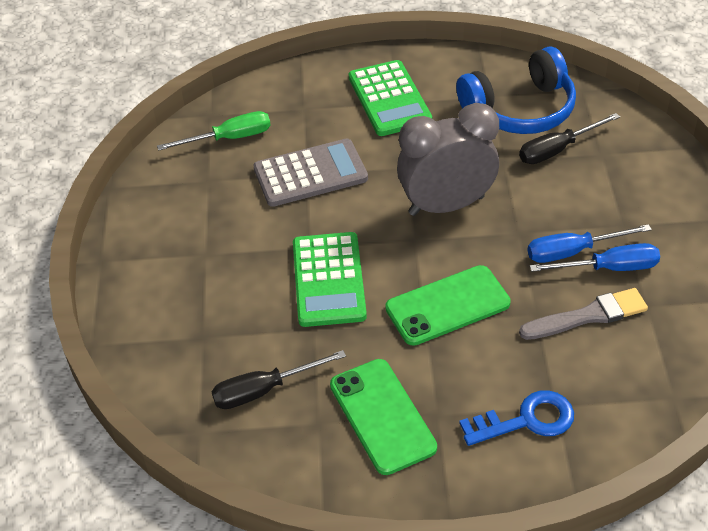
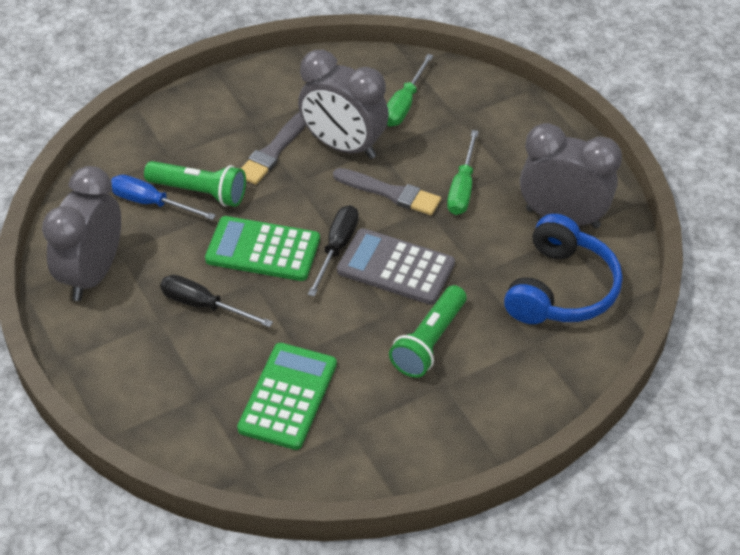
blue key: [459,390,574,446] = 1 -> none = 0
blue screwdriver: [528,224,652,263] [530,243,660,272] = 2 -> [111,175,216,220] = 1
green flashlight: none = 0 -> [144,161,246,207] [389,285,466,378] = 2
green phone: [330,359,437,475] [385,265,511,346] = 2 -> none = 0
green screwdriver: [157,111,271,151] = 1 -> [387,54,434,127] [447,130,479,215] = 2
grey brush: [519,288,648,340] = 1 -> [241,112,306,185] [333,168,441,215] = 2
grey clock: [397,103,499,216] = 1 -> [42,166,121,301] [298,50,389,159] [520,123,622,229] = 3

